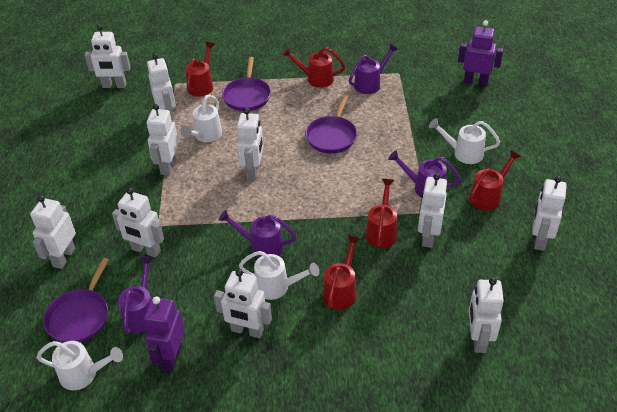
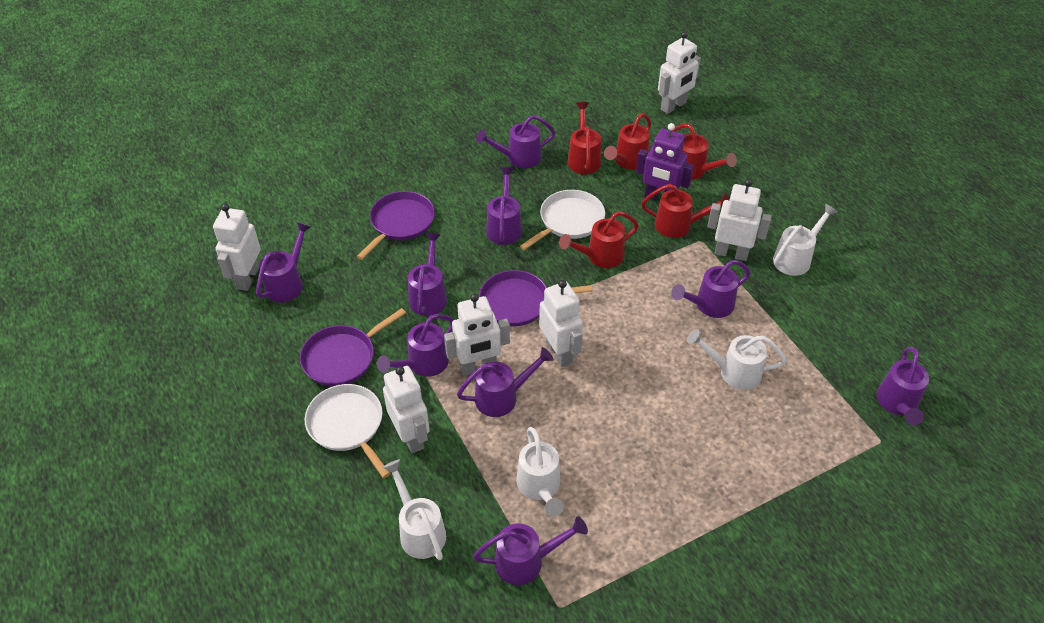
purple robot: [144,296,185,371] [458,20,503,86] = 2 -> [636,123,694,200] = 1
purple watering can: [118,256,153,334] [219,210,297,258] [349,44,398,94] [388,150,461,198] = 4 -> [256,222,311,302] [377,314,454,377] [408,233,447,316] [457,347,554,417] [473,517,588,585] [476,115,555,168] [486,167,522,245] [671,260,750,318] [877,347,929,425] = 9
white pan: none = 0 -> [305,384,391,478] [520,190,605,250] = 2
white robot: [30,195,76,269] [85,25,131,88] [112,188,164,258] [146,104,179,175] [147,53,176,121] [214,269,272,338] [237,108,264,180] [418,173,447,248] [469,278,504,353] [532,176,567,251] = 10 -> [213,204,261,291] [383,366,430,453] [444,293,510,375] [539,280,583,367] [658,32,701,114] [707,179,772,261] = 6

